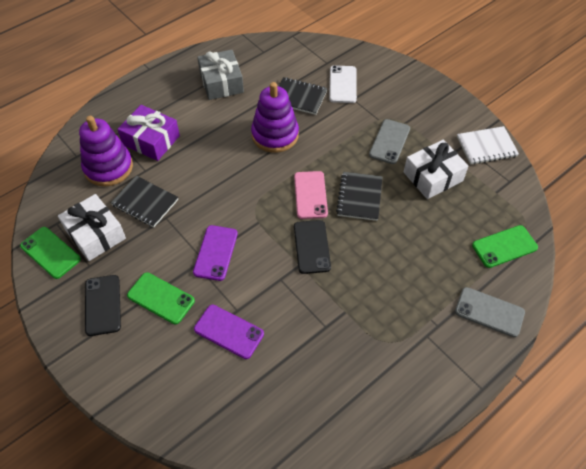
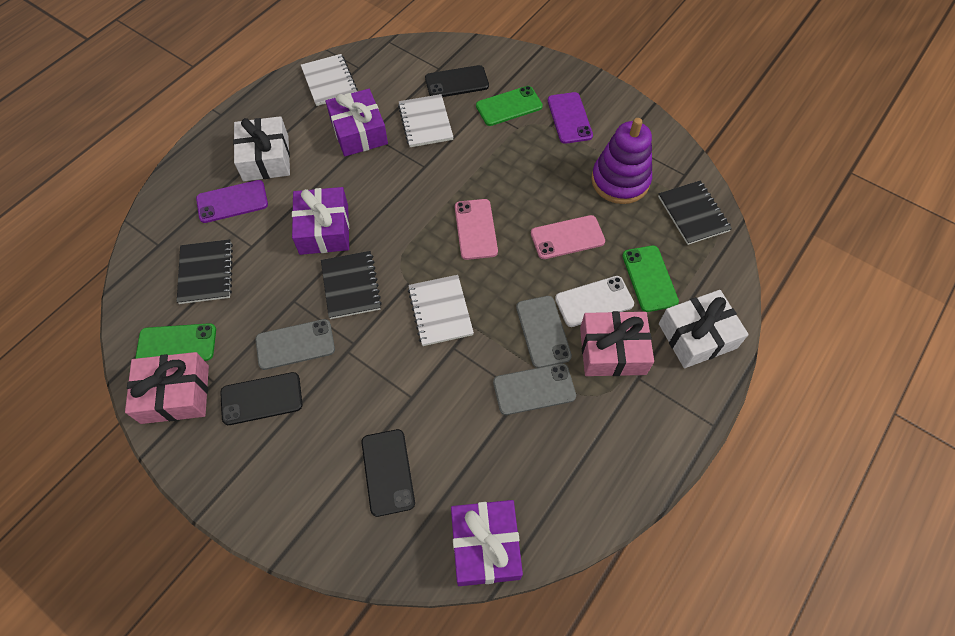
black phone: [85,275,121,336] [294,220,331,274] = 2 -> [220,372,302,425] [361,429,415,517] [425,65,489,97] = 3
grey gift: [197,50,244,100] = 1 -> none = 0
grey phone: [369,119,410,164] [455,287,525,337] = 2 -> [255,319,335,370] [493,363,576,415] [516,296,572,368] = 3
pink gift: none = 0 -> [125,352,209,424] [580,311,654,376] = 2
pink phone: [294,171,328,219] = 1 -> [455,199,498,260] [531,215,605,259] = 2
purple gift: [117,105,180,161] = 1 -> [292,187,349,255] [326,89,388,156] [451,500,523,586] = 3
purple stacking toy: [79,116,133,186] [251,82,299,153] = 2 -> [591,118,652,204] = 1
white notebook: [457,126,519,165] = 1 -> [301,54,358,106] [398,94,453,147] [408,275,474,346] = 3

